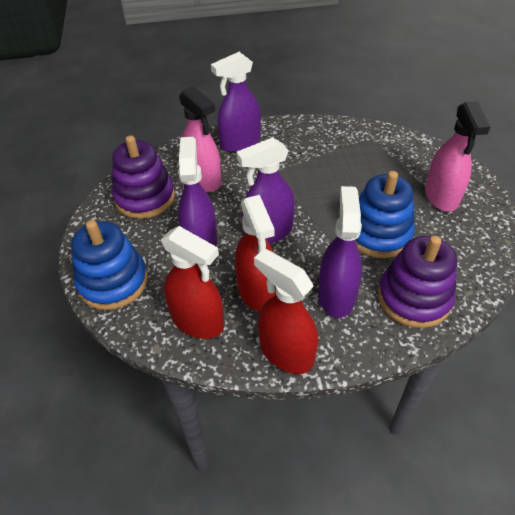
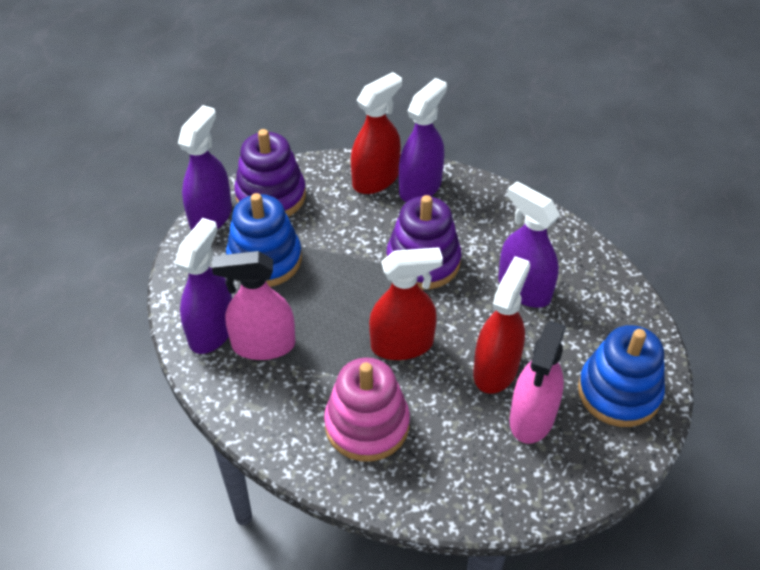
pink stacking toy: none = 0 -> [324,358,410,461] = 1

